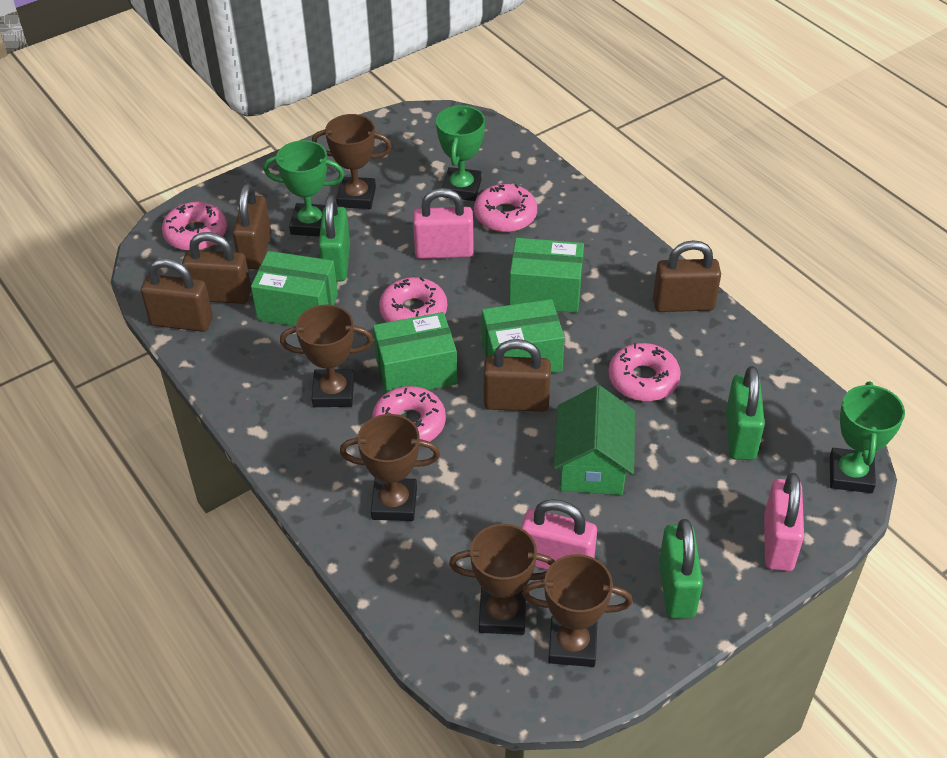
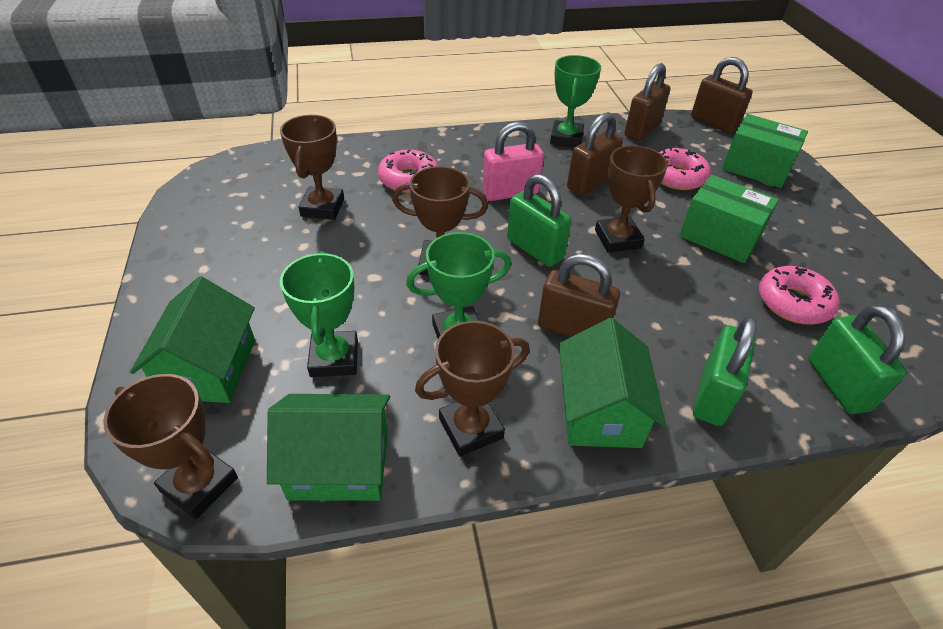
brown padlock: [141,258,213,332] [182,232,251,304] [233,184,271,270] [483,339,551,412] [653,240,721,312] = 5 -> [538,254,620,337] [567,112,623,196] [624,63,670,141] [691,57,753,133] = 4
green box: [251,251,338,326] [373,312,458,394] [482,299,565,373] [509,238,584,313] = 4 -> [679,175,779,263] [722,114,808,188] = 2
green house: [553,385,635,495] = 1 -> [130,276,255,403] [267,394,390,501] [559,318,666,448] = 3
pink donut: [162,202,227,251] [372,386,446,442] [379,277,447,322] [474,184,537,232] [608,343,681,401] = 5 -> [378,149,438,193] [659,147,711,190] [759,266,839,324] = 3
pink padlock: [413,188,474,259] [521,499,597,570] [764,473,804,571] = 3 -> [482,121,544,201] = 1

